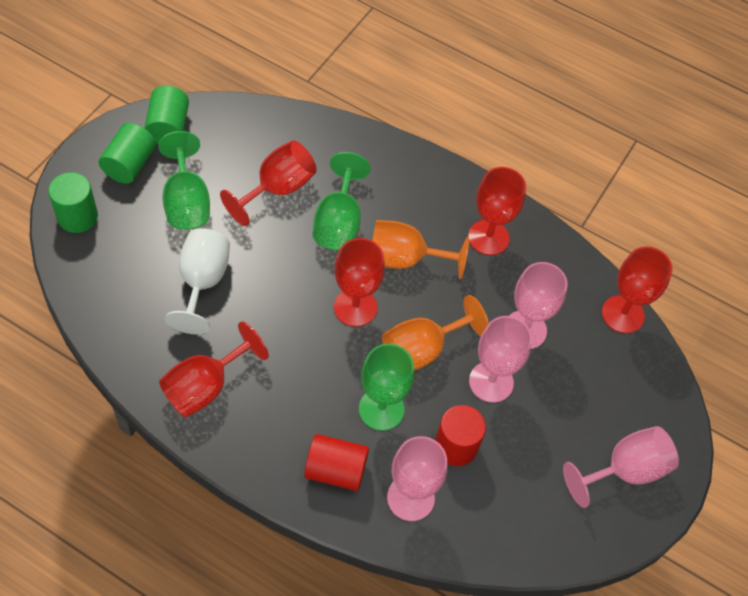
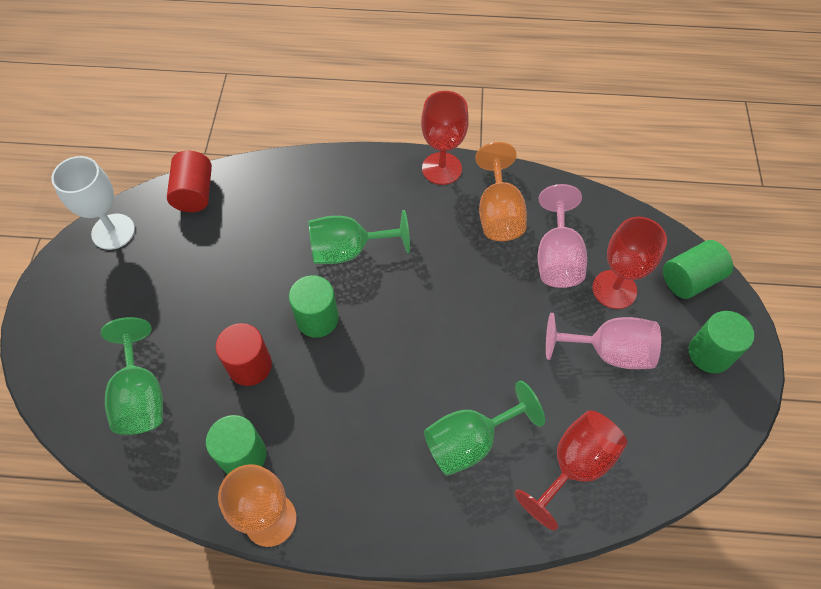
green cylinder: [48,172,98,233] [99,123,156,184] [144,86,189,144] = 3 -> [206,415,266,474] [289,275,339,338] [663,240,733,299] [689,311,754,373] = 4
pink goblet: [387,436,447,521] [469,316,532,403] [509,262,568,349] [563,426,679,508] = 4 -> [538,184,587,288] [546,313,661,369] = 2
red goblet: [159,321,269,417] [220,140,317,226] [334,238,385,327] [468,167,526,255] [602,246,673,334] = 5 -> [421,91,469,185] [515,410,627,531] [592,217,667,309] = 3

